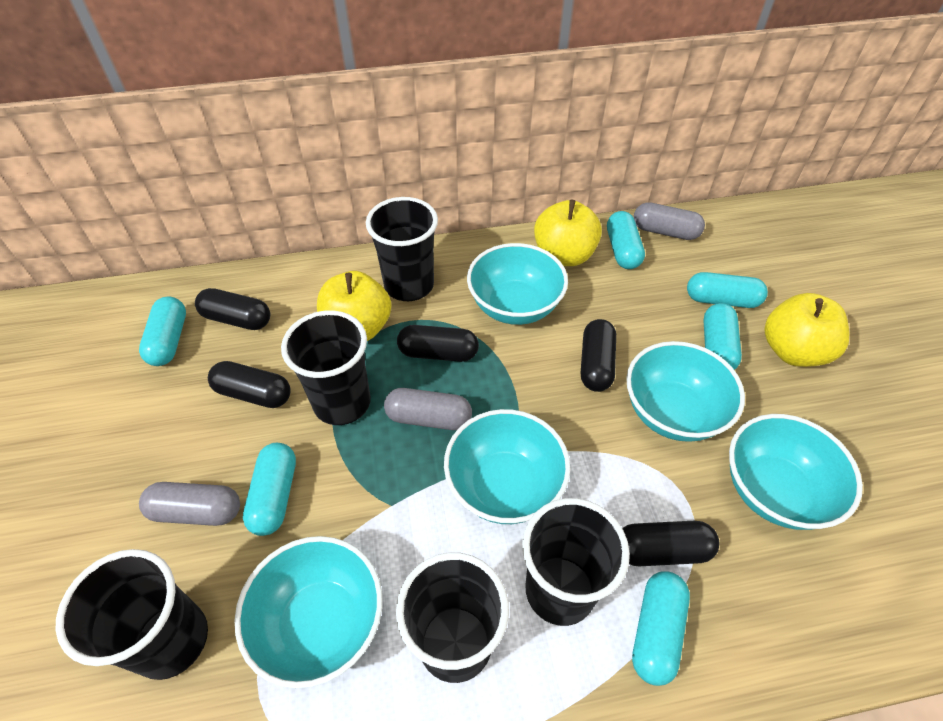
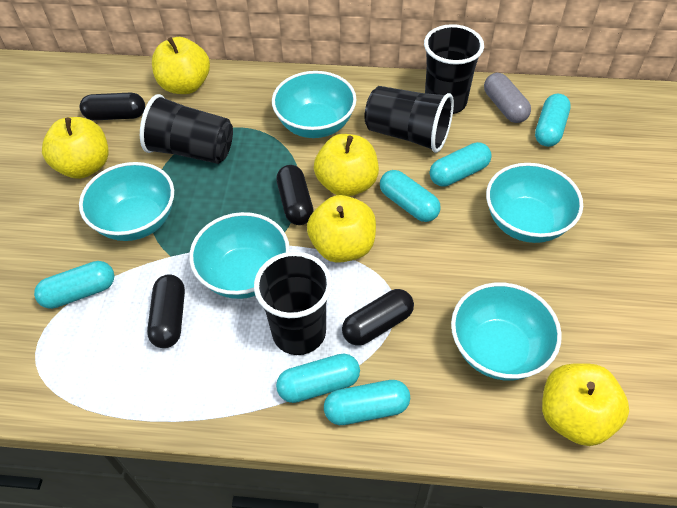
black capsule: [195,288,270,330] [208,361,291,408] [397,325,479,362] [581,319,616,392] [622,521,719,566] = 5 -> [80,93,145,120] [147,274,185,348] [276,165,314,225] [342,289,414,346] = 4
black cup: [55,549,208,680] [281,310,371,425] [366,197,438,301] [396,552,509,683] [522,498,630,626] = 5 -> [140,94,233,164] [254,252,332,355] [365,86,454,153] [424,24,484,114] = 4
grey capsule: [139,482,240,526] [384,388,472,430] [634,202,705,240] = 3 -> [484,73,531,123] = 1
yellow apple: [317,271,392,341] [534,200,602,266] [764,293,850,367] = 3 -> [42,117,109,179] [152,37,210,94] [307,195,376,263] [314,134,379,197] [542,363,629,446] = 5

